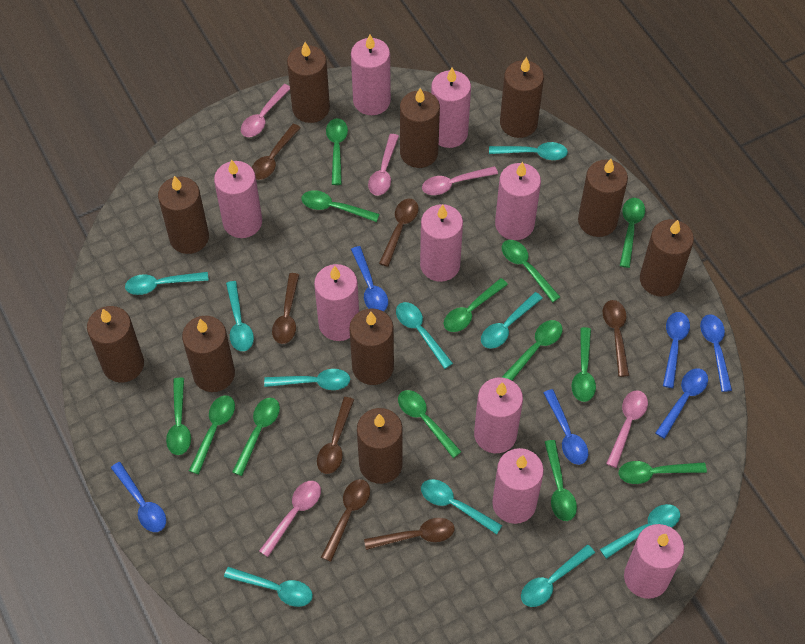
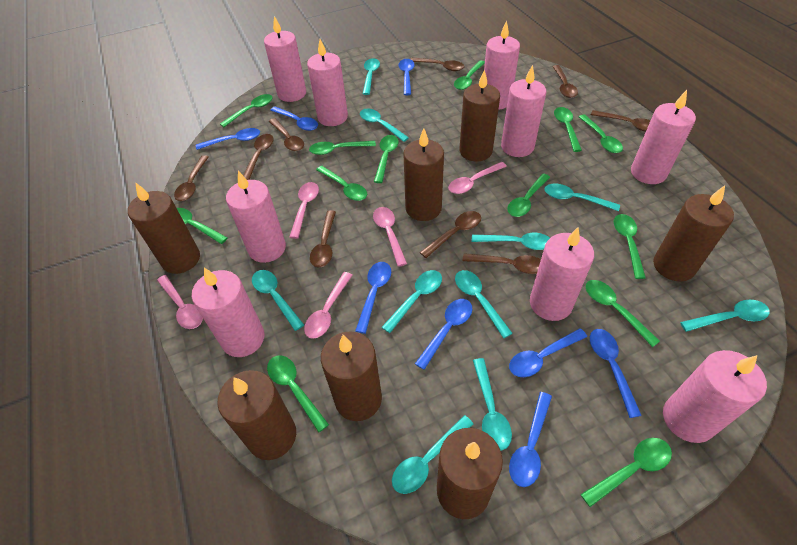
blue spoon: [111,462,166,532] [351,246,388,312] [543,389,588,465] [655,368,708,439] [663,312,690,388] [700,314,732,392] = 6 -> [196,128,260,150] [270,106,318,131] [355,262,391,334] [398,59,415,95] [415,299,473,370] [509,328,587,377] [509,392,552,487] [590,329,642,418] = 8
brown candle: [87,306,144,383] [158,176,209,254] [182,316,235,392] [287,42,330,123] [349,308,394,385] [357,408,403,484] [400,88,440,168] [500,57,544,138] [578,159,628,237] [640,219,694,296] = 10 -> [128,182,200,274] [217,370,296,460] [321,331,382,421] [403,128,444,221] [437,428,503,519] [460,70,500,161] [653,186,734,282] = 7
brown spoon: [252,124,301,180] [272,273,299,344] [317,397,354,474] [321,479,370,562] [364,518,455,550] [379,199,419,267] [603,300,629,377] = 7 -> [174,155,209,201] [243,134,274,180] [268,118,304,151] [310,210,336,268] [411,58,465,71] [420,211,481,258] [462,253,541,274] [552,65,578,98] [591,110,651,132] = 9

